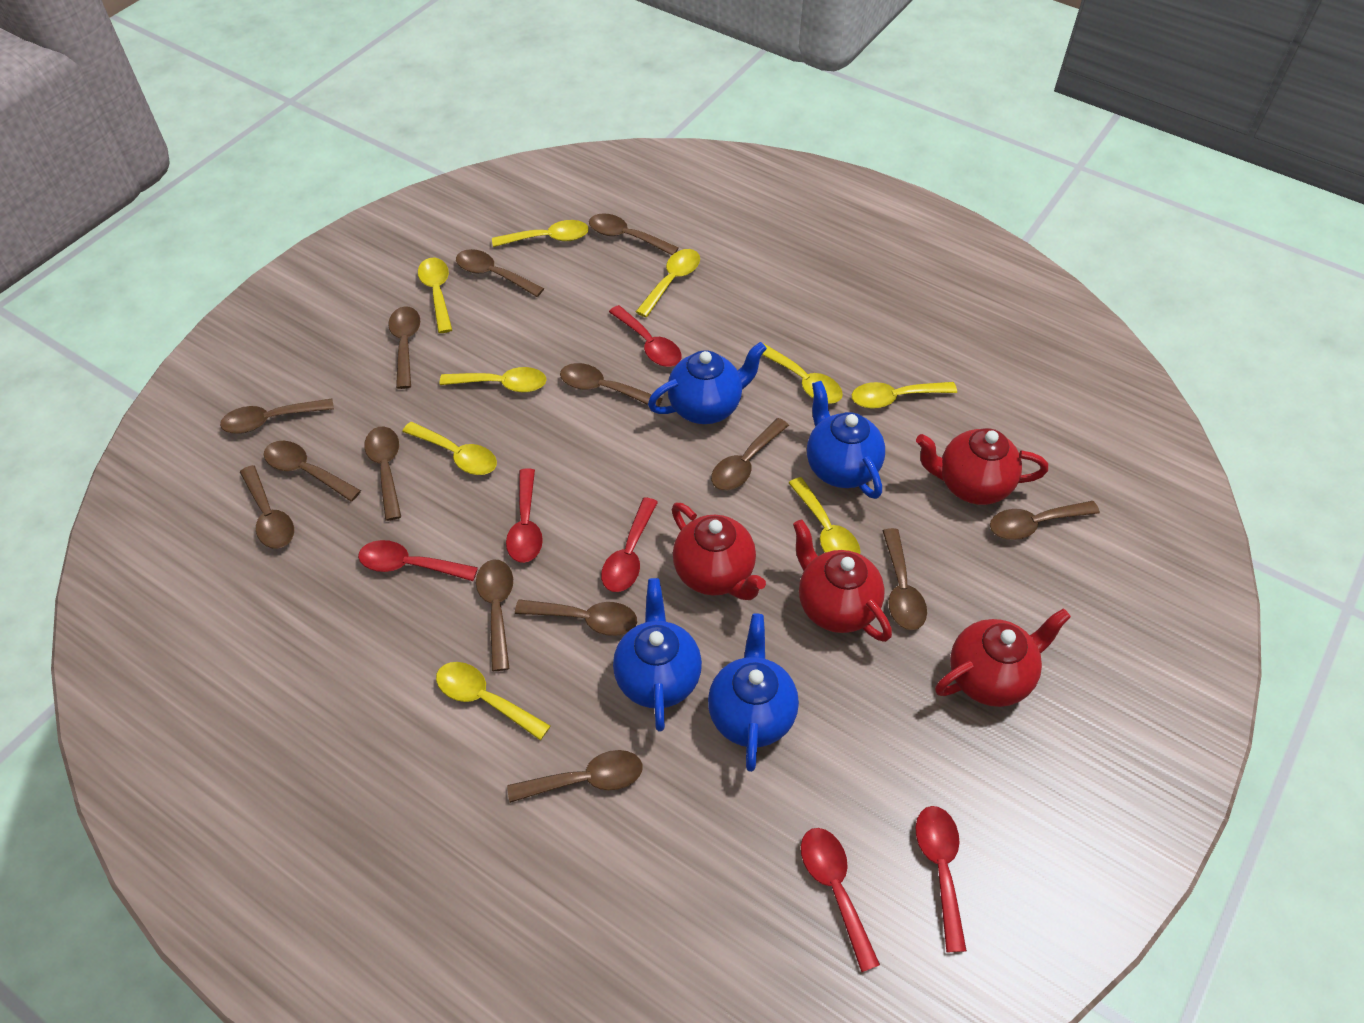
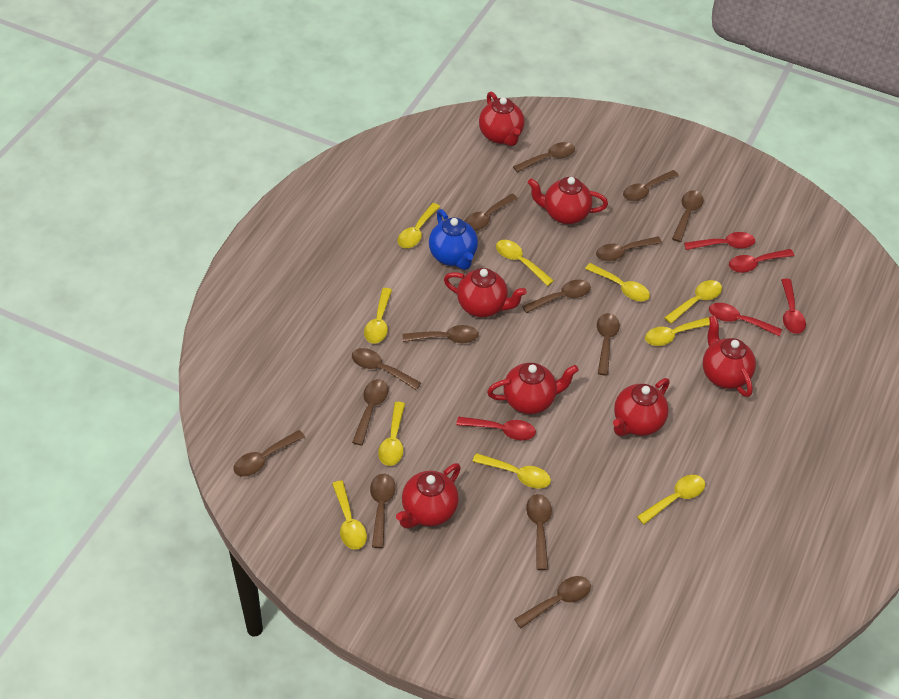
blue teapot: [613,578,702,731] [648,342,767,424] [708,613,799,772] [807,381,885,499] = 4 -> [429,209,478,270] = 1
red spoon: [358,540,478,581] [506,468,543,563] [601,497,658,592] [609,305,682,367] [801,828,880,972] [915,806,967,952] = 6 -> [456,417,536,440] [684,232,755,250] [709,303,782,336] [729,249,794,273] [781,279,806,334] = 5
red teapot: [672,503,766,600] [793,520,892,642] [916,428,1048,505] [935,608,1071,707] = 4 -> [396,463,461,528] [444,268,527,317] [479,92,524,146] [487,363,579,414] [528,177,608,224] [613,378,670,436] [703,316,756,397] = 7
yellow spoon: [402,422,497,475] [418,258,452,333] [436,662,550,740] [439,367,547,393] [492,220,589,247] [636,249,700,317] [762,343,843,404] [789,477,861,554] [852,382,957,409] = 9 -> [332,481,367,549] [364,288,392,343] [378,402,405,466] [398,203,440,248] [472,453,551,489] [496,240,554,286] [585,263,650,301] [637,475,705,525] [645,317,710,346] [664,280,722,324] = 10

